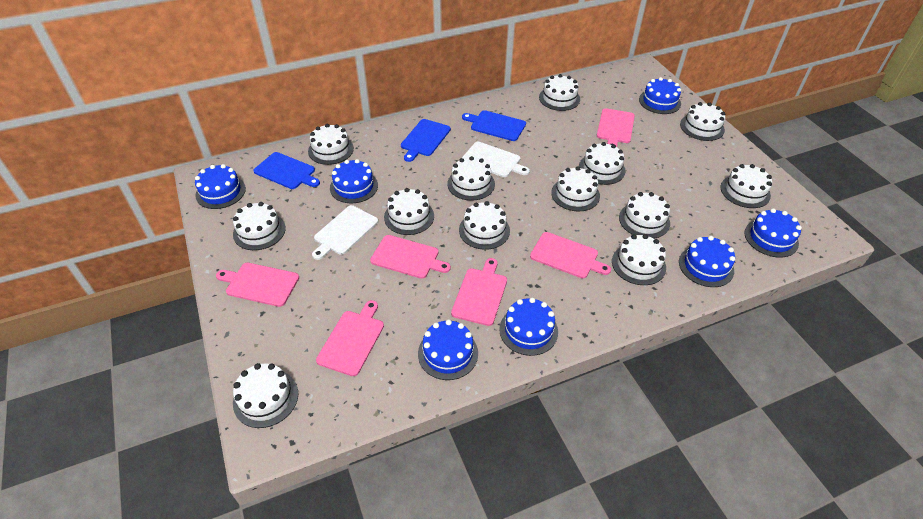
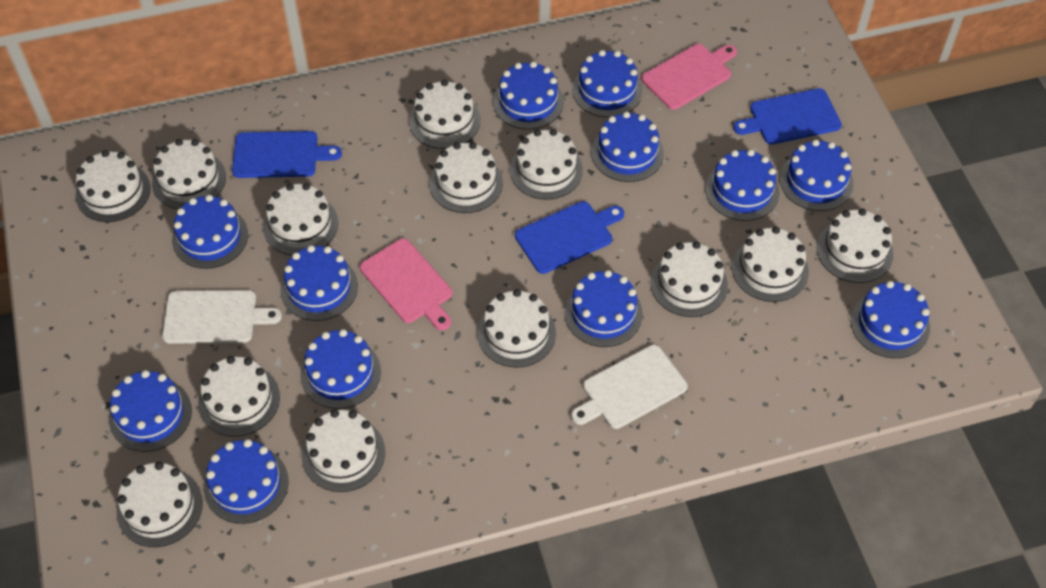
blue cake: [195,164,246,209] [330,159,378,203] [418,319,478,380] [499,297,558,356] [639,77,681,114] [679,236,735,287] [744,208,802,257] = 7 -> [109,370,192,452] [172,195,248,269] [204,439,289,524] [280,245,358,321] [300,329,381,409] [493,61,564,129] [565,270,643,347] [572,50,643,117] [591,111,664,182] [705,149,779,221] [779,139,853,211] [851,281,930,358] = 12
pink cutting board: [216,263,299,307] [316,300,384,376] [370,235,451,279] [451,258,507,326] [530,232,611,278] [597,108,635,147] = 6 -> [360,238,452,330] [641,44,737,110] = 2

